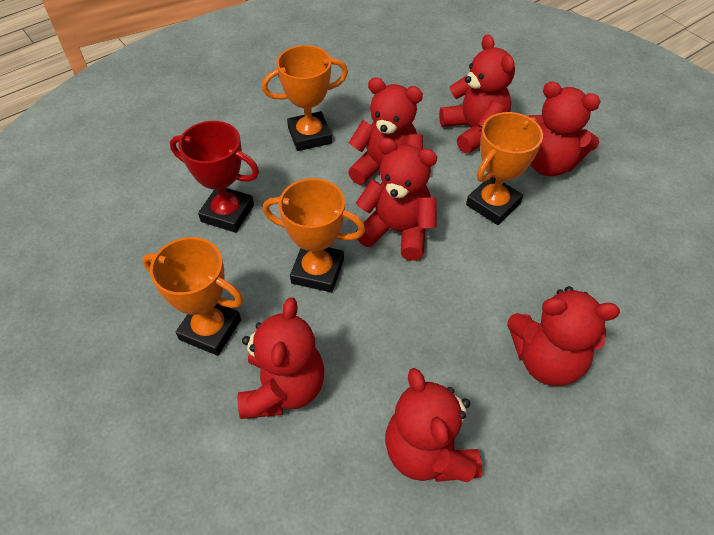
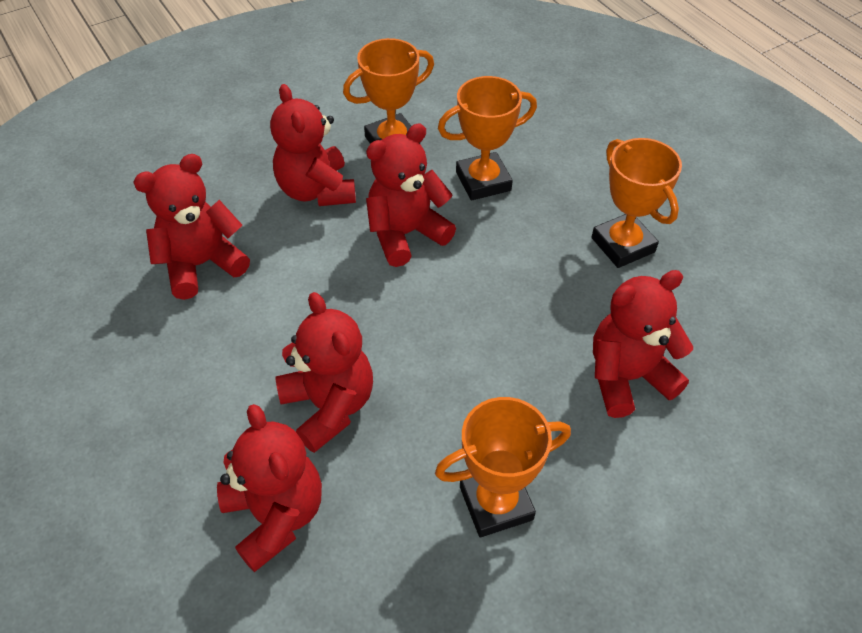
red teddy bear: [238,297,324,419] [348,78,423,185] [356,138,437,261] [385,368,482,482] [439,34,515,153] [507,286,620,386] [528,82,601,176] = 7 -> [133,154,250,300] [217,404,322,572] [270,84,356,206] [275,292,373,453] [366,123,456,267] [593,270,693,418] = 6
red trophy: [170,121,259,233] = 1 -> none = 0

